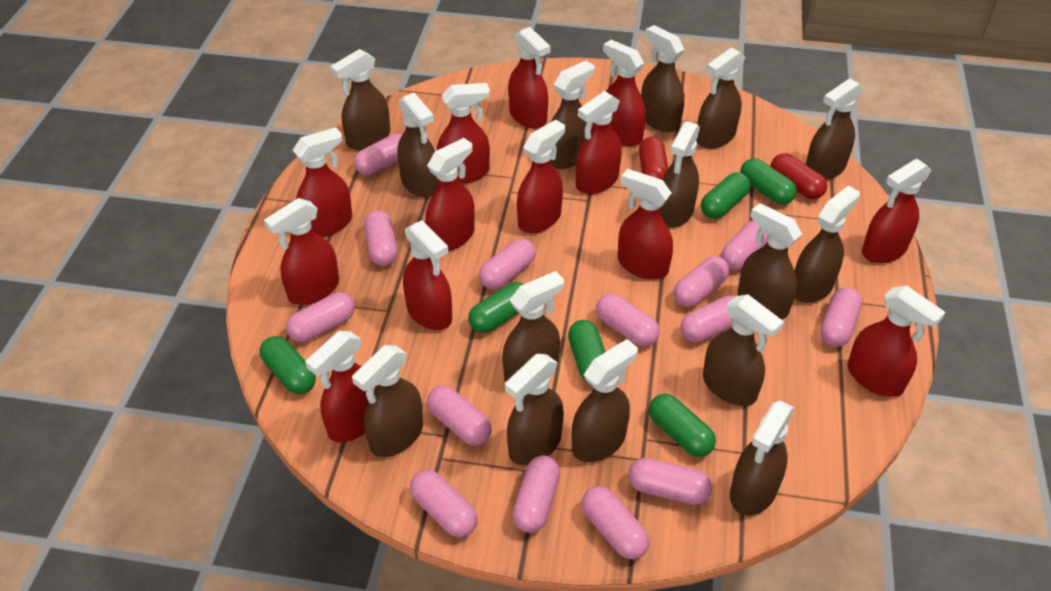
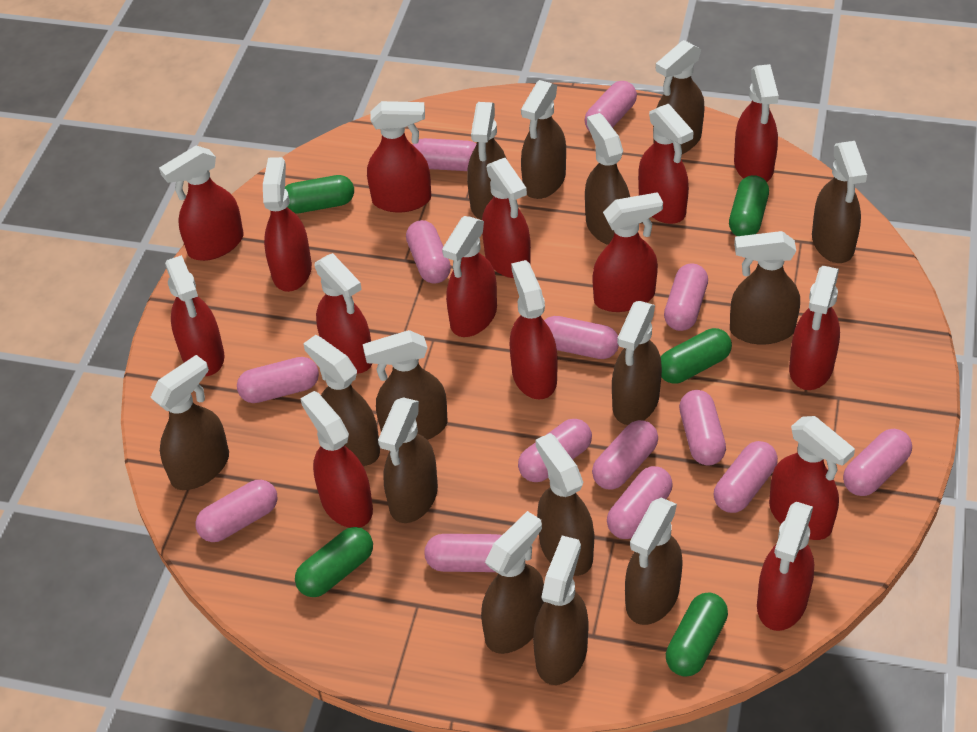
green capsule: [260,336,316,394] [468,282,524,333] [568,320,606,383] [649,394,716,457] [701,172,751,219] [740,158,797,205] = 6 -> [285,175,354,214] [295,527,373,597] [661,328,732,383] [666,592,728,677] [729,175,769,236] = 5
red capsule: [639,137,668,180] [771,153,827,199] = 2 -> none = 0
red spray bottle: [264,198,339,305] [293,127,352,237] [305,331,377,443] [403,220,452,330] [425,138,475,251] [437,83,490,184] [508,27,550,129] [517,120,565,233] [576,91,622,194] [603,40,646,146] [618,169,673,280] [847,286,945,397] [862,159,931,263] = 13 -> [159,146,243,261] [165,255,224,376] [263,157,312,292] [300,391,373,528] [315,253,372,374] [367,101,431,212] [442,216,497,337] [482,158,531,278] [509,260,558,399] [592,192,663,312] [638,104,694,224] [734,64,779,182] [757,502,814,631] [769,416,855,540] [789,266,840,390] = 15

